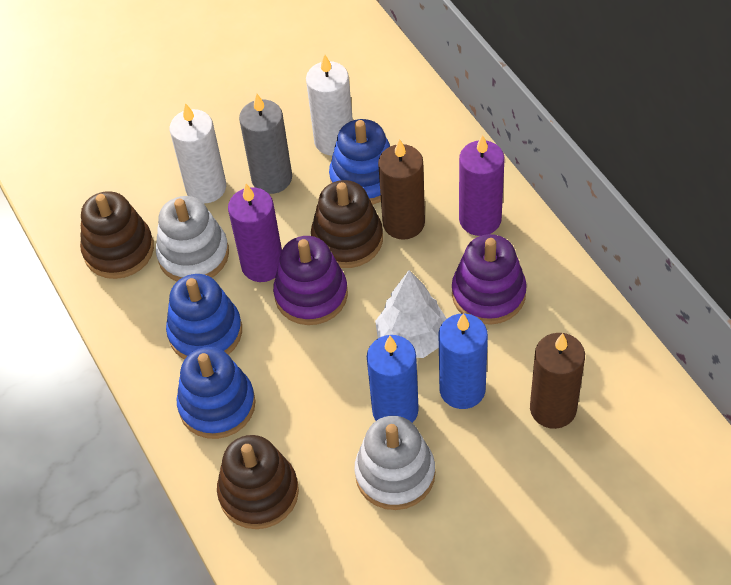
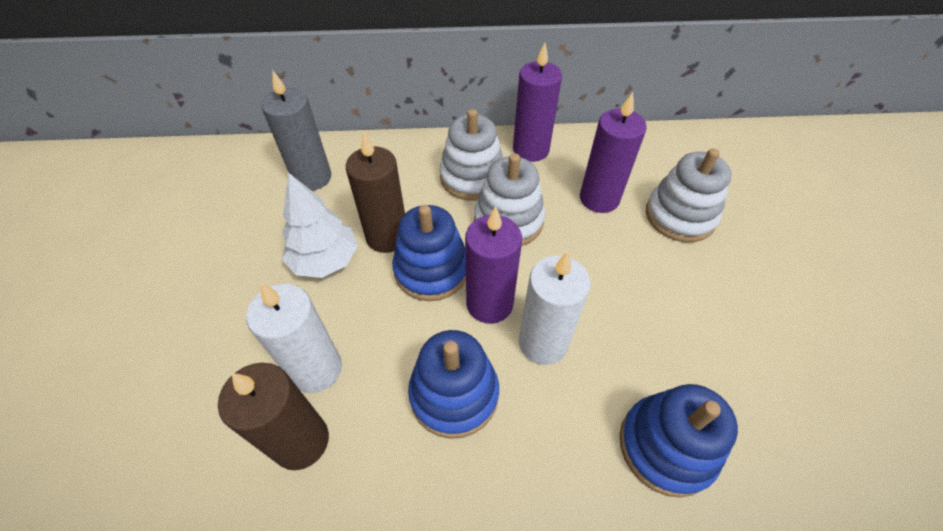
blue candle: [367,335,419,423] [438,313,488,409] = 2 -> none = 0
brown stacking toy: [80,191,154,279] [217,435,299,529] [311,180,383,268] = 3 -> none = 0
purple candle: [228,184,282,282] [459,135,505,236] = 2 -> [465,206,522,324] [513,43,562,162] [580,92,647,213] = 3
purple stacking toy: [273,236,348,325] [452,234,527,325] = 2 -> none = 0
white stacking toy: [156,196,229,281] [354,416,435,510] = 2 -> [439,109,503,201] [474,153,545,246] [646,148,732,242] = 3

